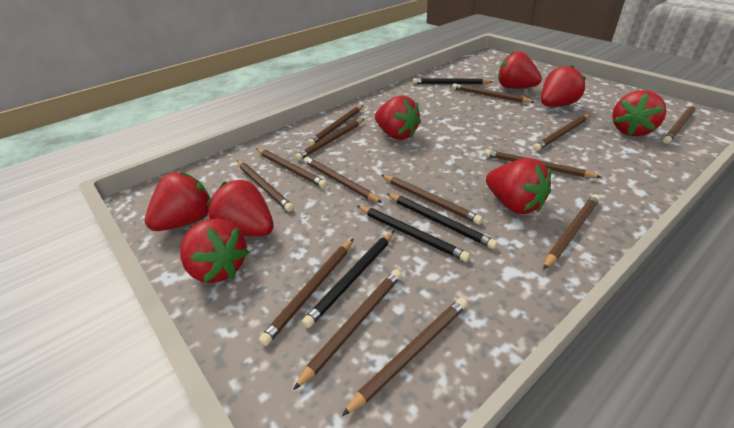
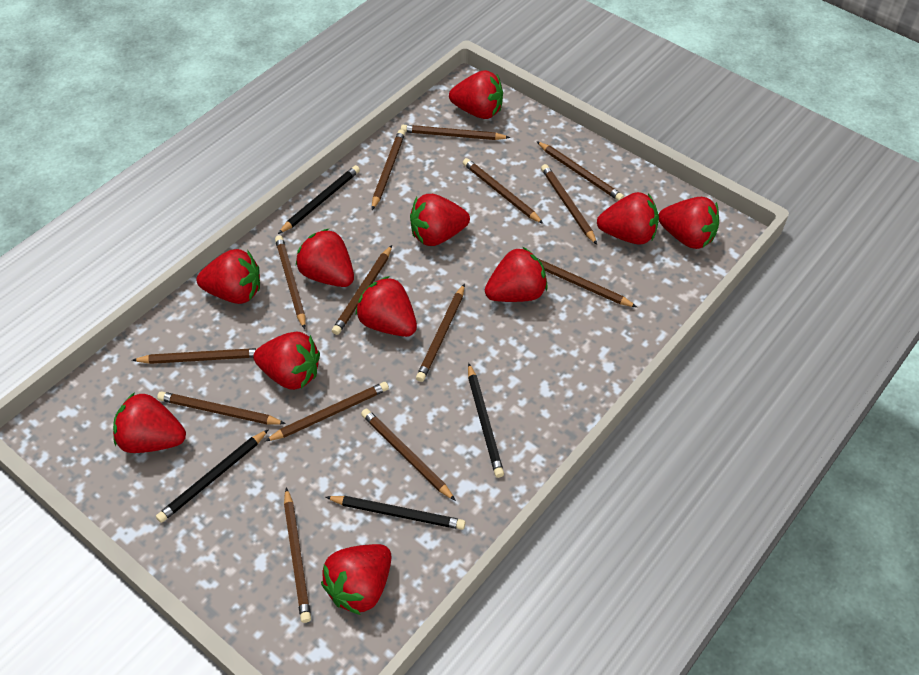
red strawberry: [145,172,211,231] [180,219,249,283] [207,180,274,236] [375,95,421,140] [486,158,551,214] [498,51,542,89] [541,65,586,107] [612,90,666,136] = 8 -> [113,392,186,453] [197,249,260,304] [253,332,320,390] [296,229,354,287] [321,544,391,615] [356,276,417,337] [410,194,470,246] [449,70,503,119] [485,247,548,302] [597,192,659,245] [659,197,719,249] = 11

